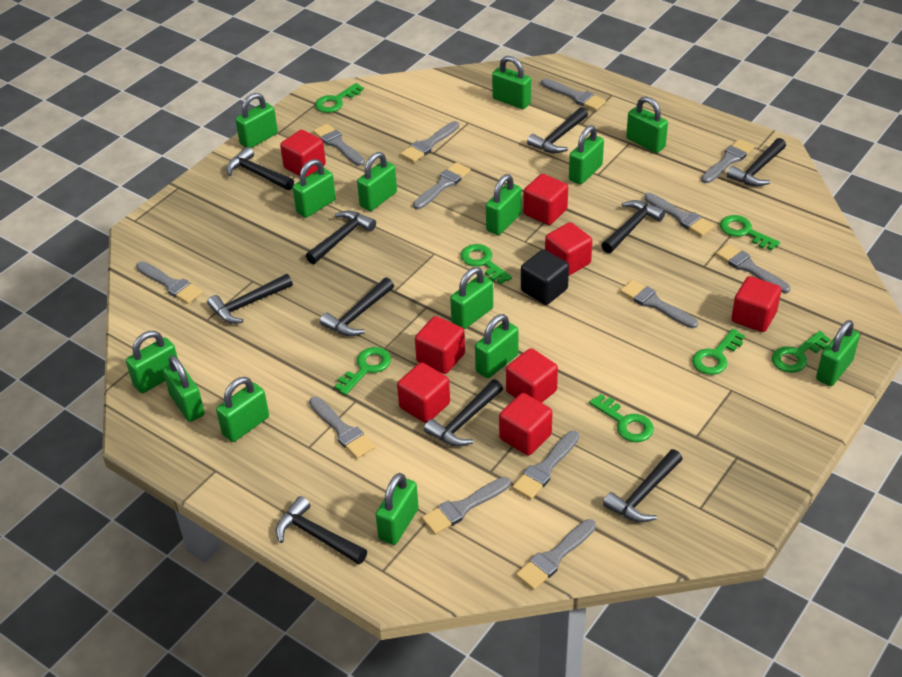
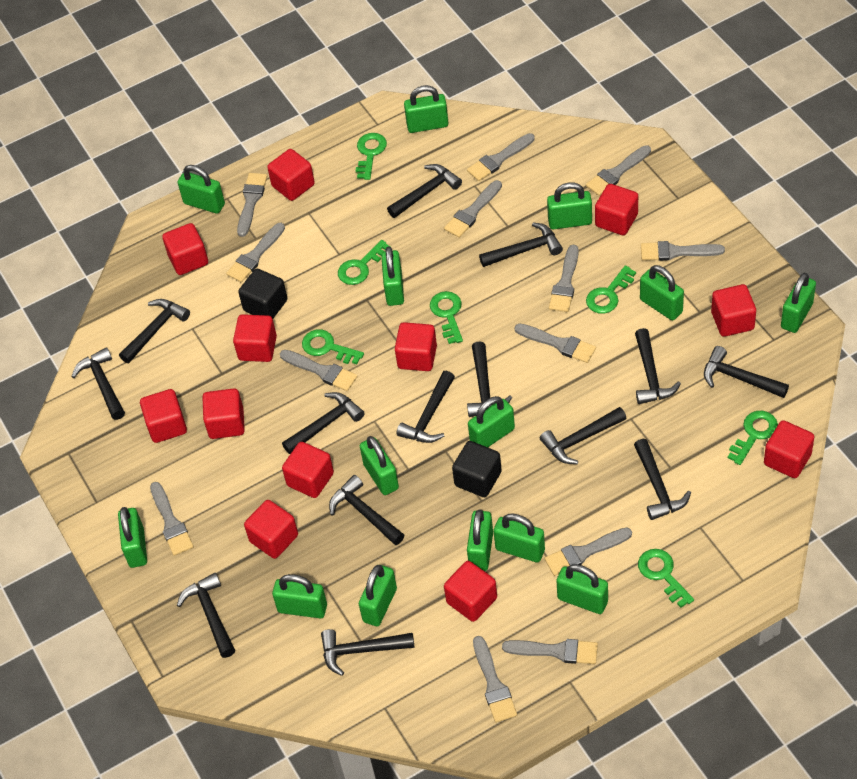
black cube: [521,250,569,305] = 1 -> [238,269,287,319] [452,441,502,497] = 2
black hammer: [207,274,293,323] [226,147,294,190] [276,496,367,565] [306,211,376,264] [320,277,394,336] [424,380,503,447] [527,107,588,153] [601,200,666,253] [603,449,683,523] [727,138,786,187] = 10 -> [71,347,125,420] [119,299,190,363] [177,573,235,658] [282,392,365,454] [321,629,414,676] [329,475,404,545] [387,164,462,218] [396,371,455,443] [467,341,512,417] [479,222,563,267] [540,407,626,464] [634,439,691,520] [635,328,681,404] [704,346,789,398] = 14
red cube: [280,130,326,177] [397,362,450,423] [415,316,465,374] [499,393,552,455] [506,348,558,403] [523,174,568,225] [545,222,592,276] [731,276,781,332] = 8 -> [140,389,187,443] [162,223,208,275] [202,388,245,439] [233,314,277,362] [244,500,298,559] [267,149,315,201] [282,442,334,498] [395,322,437,371] [444,561,497,622] [595,184,638,235] [711,284,756,337] [764,420,815,478] = 12

